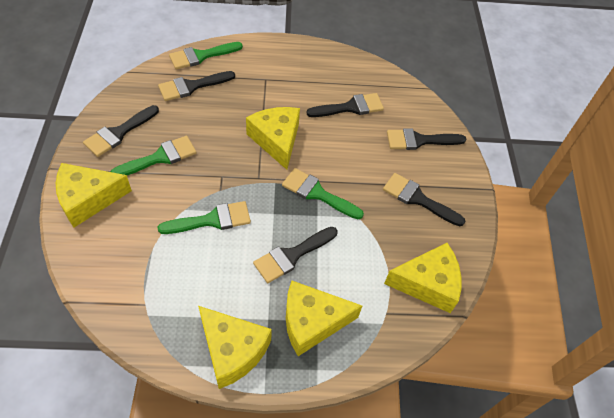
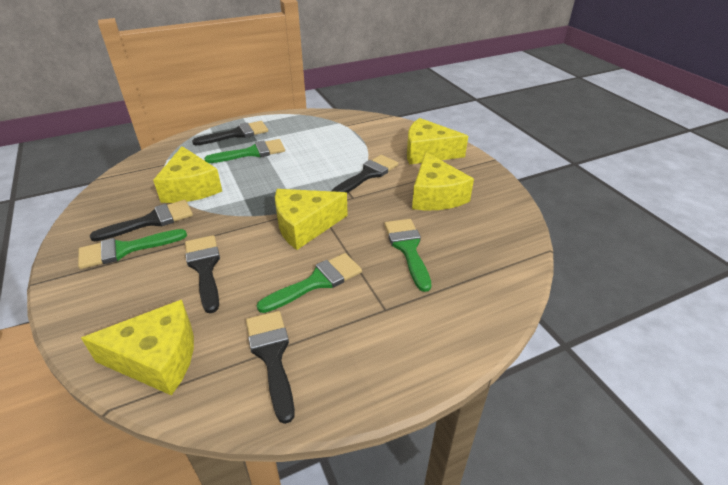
black brush: [83,105,159,157] [158,71,235,101] [253,227,338,283] [307,93,384,117] [383,173,465,226] [387,128,466,150] = 6 -> [90,200,193,241] [185,235,220,313] [192,121,268,145] [246,311,295,424] [332,155,398,193] = 5

